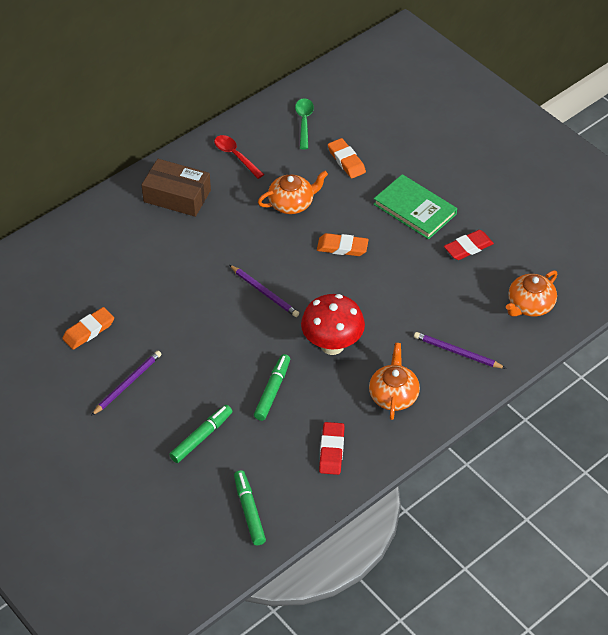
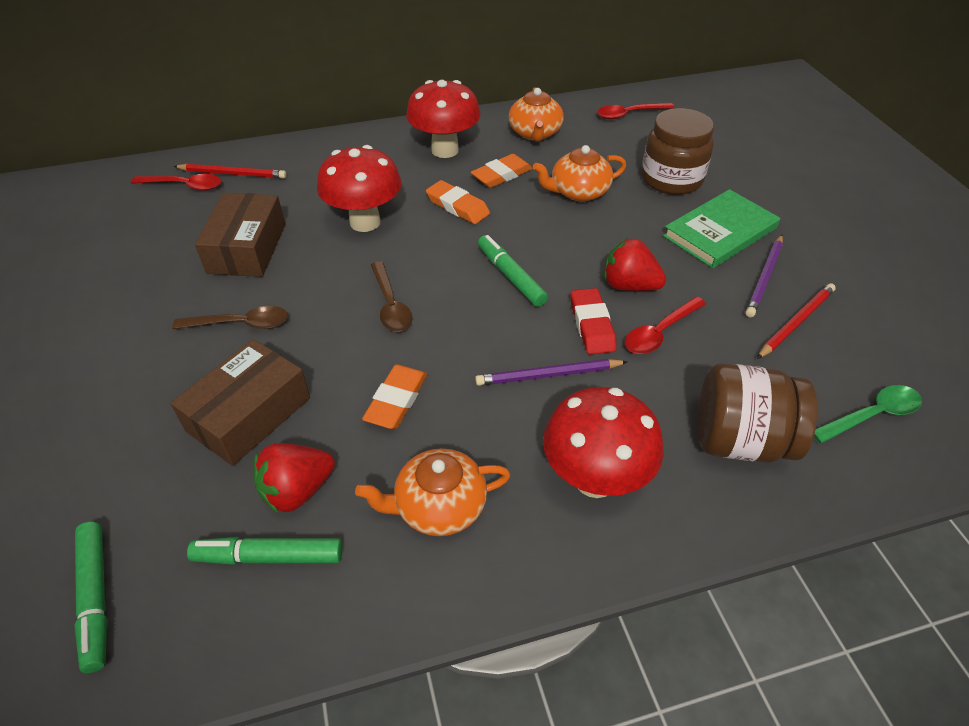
brown box: [142,159,211,217] = 1 -> [170,339,310,466] [195,193,285,277] = 2
brown jar: none = 0 -> [642,108,714,195] [698,363,817,463] = 2
brown spoon: none = 0 -> [172,306,288,329] [371,261,413,332] = 2
purple pencil: [91,351,162,416] [229,265,299,317] [414,332,507,369] = 3 -> [475,359,628,386] [745,235,783,317] = 2
red eraser: [319,422,345,475] [444,230,494,260] = 2 -> [570,288,617,355] = 1
red mushroom: [301,294,365,355] = 1 -> [317,145,402,232] [406,80,481,158] [543,387,664,498] = 3
red pencil: none = 0 -> [173,164,287,179] [757,283,836,359] = 2
red spoon: [214,135,264,179] = 1 -> [131,174,222,191] [597,103,674,120] [625,296,706,354] = 3
red strawberry: none = 0 -> [254,443,335,514] [604,238,666,291] = 2

